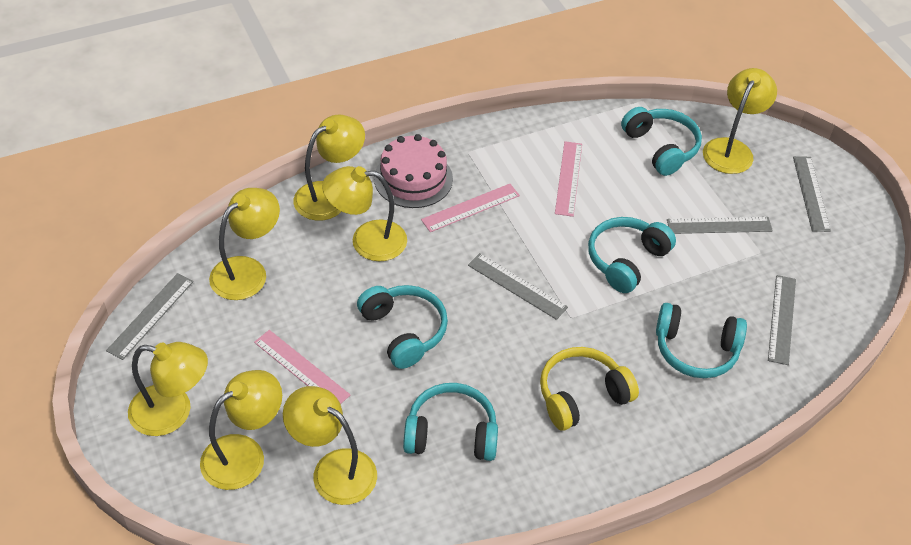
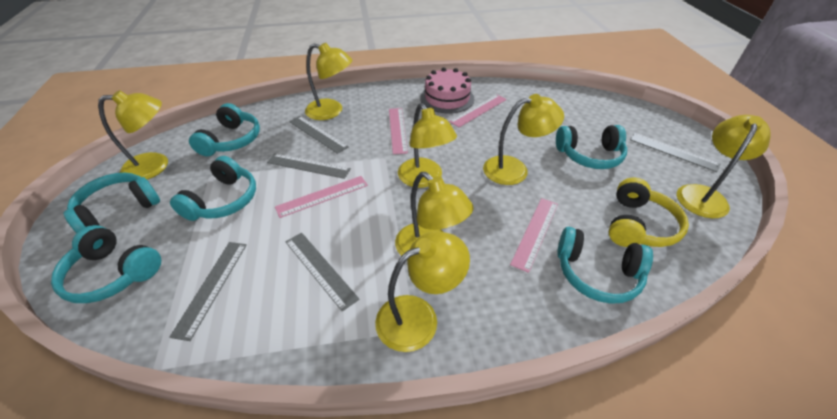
pink ruler: [254,330,350,404] [421,184,520,232] [555,141,582,217] = 3 -> [275,176,368,218] [389,108,408,154] [449,95,507,127] [510,198,558,273] = 4
turquoise headphones: [357,285,448,369] [403,383,498,461] [588,217,676,293] [621,107,702,176] [656,303,747,378] = 5 -> [51,225,161,303] [63,173,160,233] [170,156,256,221] [189,103,260,156] [556,125,627,169] [557,227,653,304] = 6

